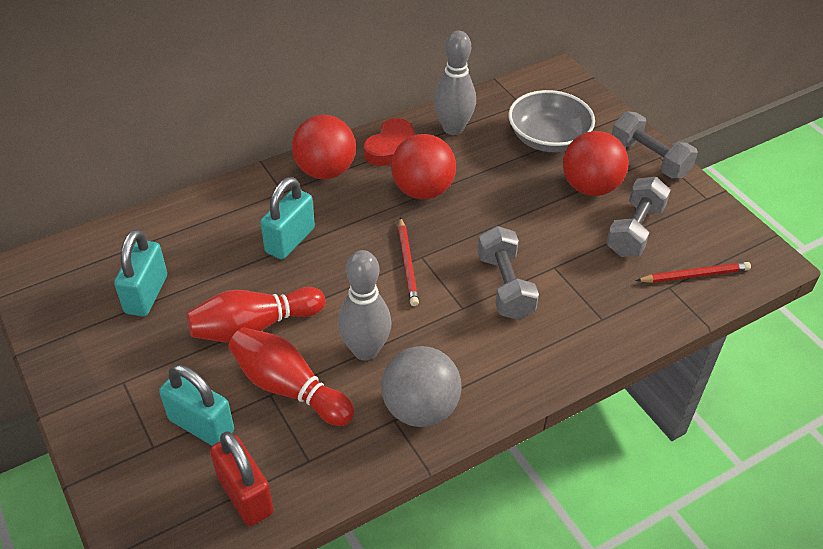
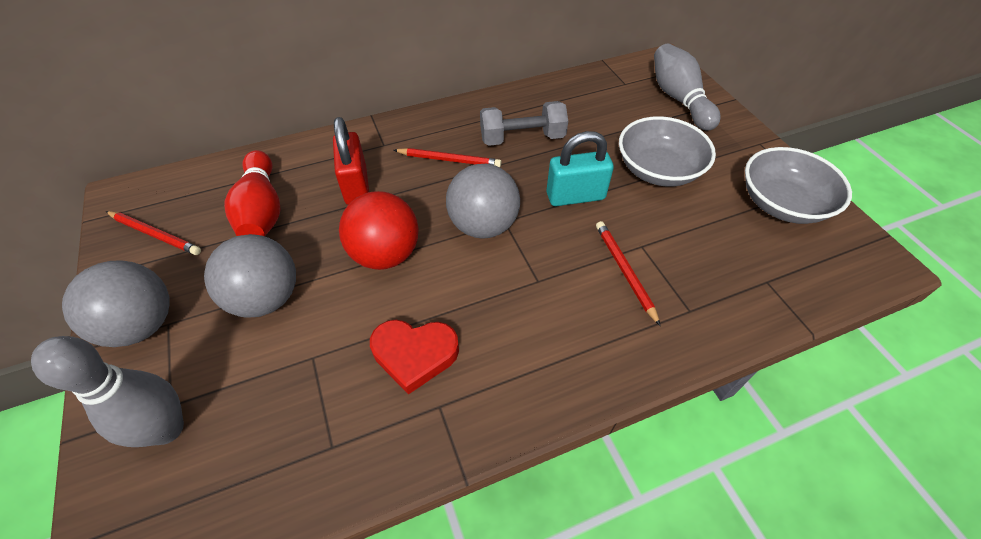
grey ball: [381,346,462,427] = 1 -> [62,260,170,347] [204,234,296,318] [446,164,520,239] = 3
grey bowl: [508,90,595,152] = 1 -> [619,116,716,187] [745,147,852,224] = 2
grey dumbbell: [478,226,539,320] [606,177,671,257] [612,111,698,178] = 3 -> [480,101,568,146] = 1
red ball: [292,115,356,179] [391,134,456,199] [563,131,629,196] = 3 -> [339,191,418,270] = 1
red bowling pin: [187,287,325,342] [228,327,355,426] = 2 -> [224,150,281,236] = 1
red pencil: [398,217,419,306] [636,262,751,283] = 2 -> [106,211,201,255] [394,148,502,167] [596,221,661,326] = 3
turquoise padlock: [114,229,167,317] [159,365,234,446] [260,177,315,260] = 3 -> [546,131,614,206] = 1

